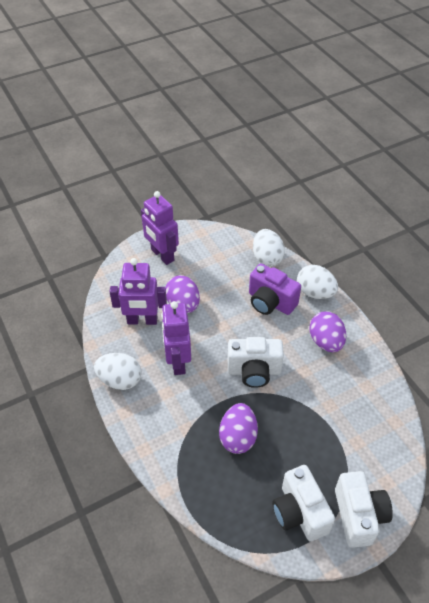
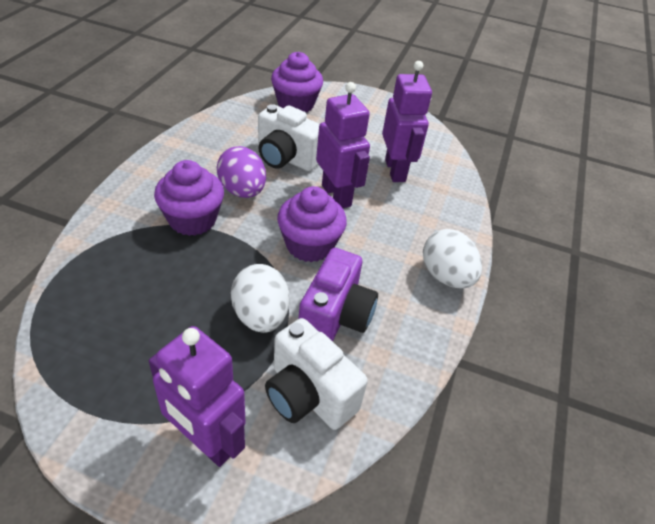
purple cupcake: none = 0 -> [154,160,224,236] [271,52,323,112] [277,186,347,262] = 3
purple egg: [165,275,200,313] [219,403,258,454] [309,311,346,352] = 3 -> [217,146,266,198] = 1
white camera: [228,337,284,388] [272,465,335,541] [335,471,393,548] = 3 -> [258,104,320,171] [265,318,368,430] = 2
white egg: [94,353,142,390] [253,229,285,267] [297,265,338,299] = 3 -> [231,264,289,333] [423,229,482,288] = 2

